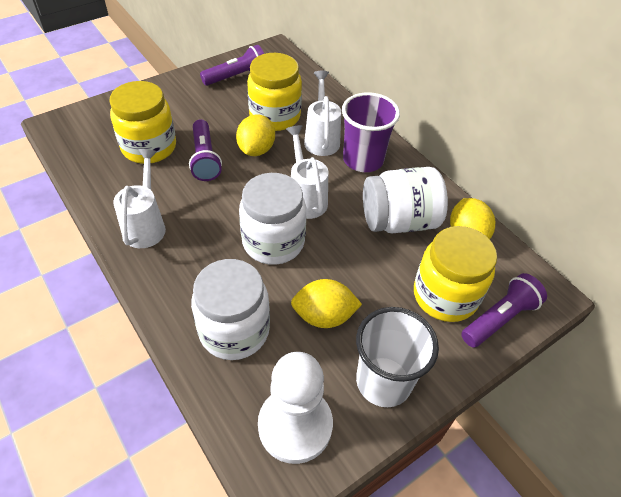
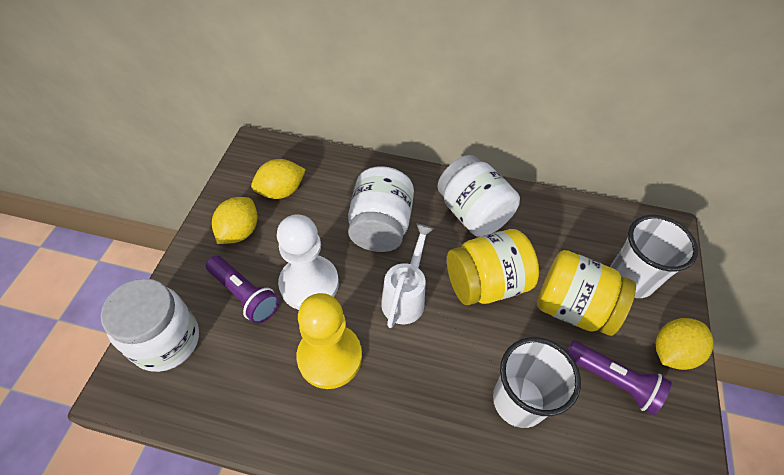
purple cup: [342,92,400,172] = 1 -> none = 0
purple flashlight: [189,119,222,181] [200,45,264,86] [461,273,547,348] = 3 -> [206,256,279,324] [567,341,672,415] = 2
white cup: [356,307,439,407] = 1 -> [493,337,581,428] [610,215,698,298] = 2
white watering can: [113,149,166,248] [286,125,328,219] [304,71,341,156] = 3 -> [381,223,434,328] = 1
yellow jar: [109,81,176,164] [247,53,302,131] [414,226,497,322] = 3 -> [447,229,539,305] [537,250,636,336] = 2
yellow pawn: none = 0 -> [296,293,362,389] = 1

